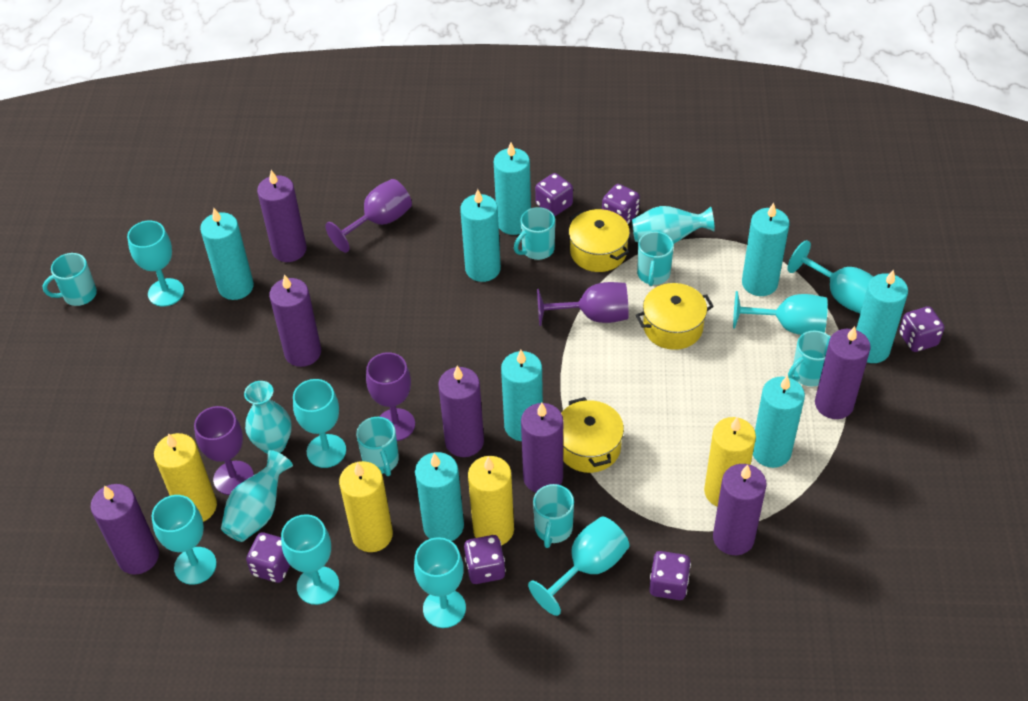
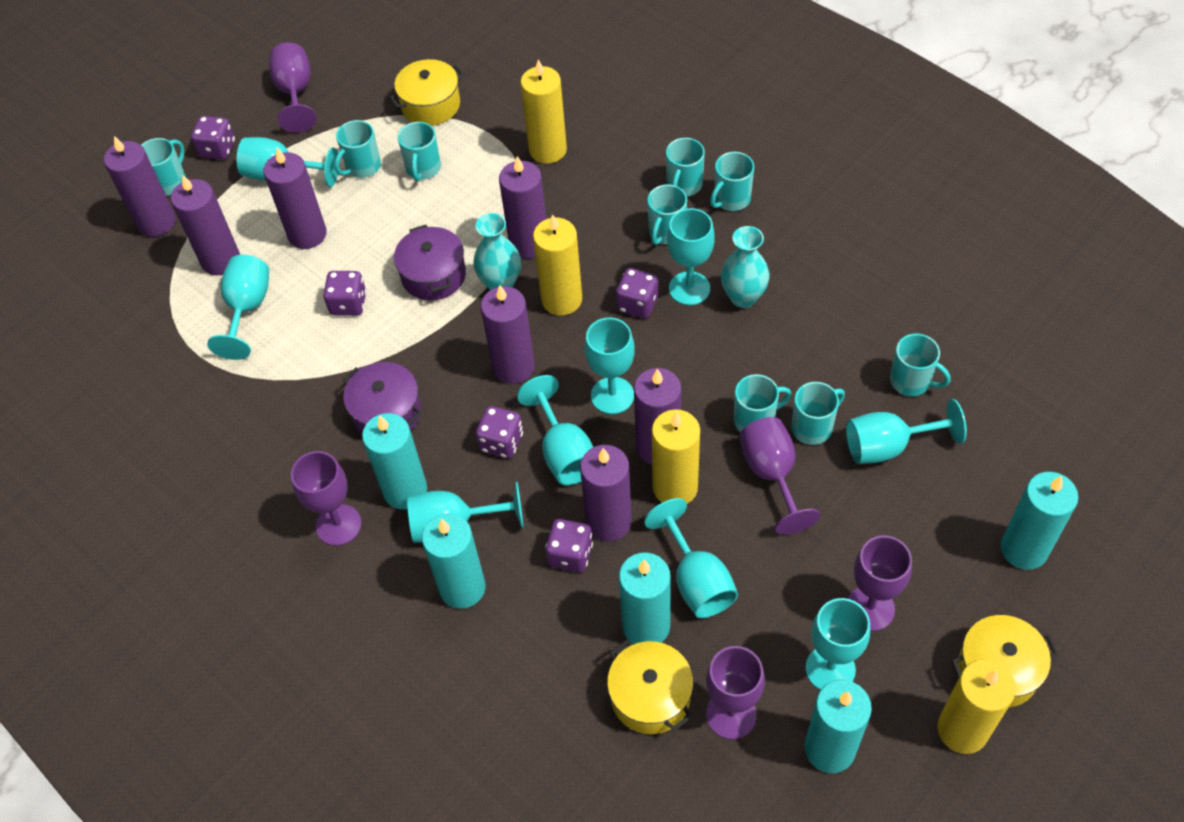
purple dice: [246,533,290,583] [464,535,506,584] [535,173,573,216] [602,184,640,224] [649,551,691,600] [899,306,944,352] = 6 -> [191,116,235,160] [323,271,367,316] [476,406,523,458] [545,519,593,572] [616,268,659,318] = 5
purple goblet: [194,406,254,495] [325,179,412,253] [366,352,415,441] [537,282,629,326] = 4 -> [269,43,316,133] [291,451,362,546] [706,646,765,739] [739,417,821,535] [848,535,912,631] = 5
purple pot: none = 0 -> [343,362,422,434] [394,225,466,301] = 2
turquoise candle: [200,208,254,300] [415,452,464,541] [460,189,501,282] [494,143,531,235] [501,350,543,441] [742,203,790,296] [753,375,805,468] [856,269,908,363] = 8 -> [362,413,427,509] [422,513,486,609] [619,552,671,644] [805,680,872,773] [1001,472,1078,570] = 5
turquoise goblet: [127,221,184,307] [152,495,217,585] [281,514,339,605] [293,379,346,468] [414,537,466,628] [528,517,629,616] [733,291,828,335] [787,240,873,314] = 8 -> [207,255,269,360] [237,137,338,187] [407,482,524,542] [517,375,593,485] [585,318,635,414] [644,498,738,618] [667,208,715,305] [806,598,870,690] [846,399,967,464] = 9
turquoise mug: [43,253,97,306] [356,417,399,476] [514,207,555,260] [533,484,574,548] [637,231,674,286] [788,331,830,386] = 6 -> [141,138,186,196] [334,120,381,178] [398,122,441,181] [647,184,687,245] [666,138,705,197] [710,152,754,211] [734,374,791,432] [791,382,845,445] [890,334,951,396] = 9
turquoise vase: [221,450,293,542] [244,381,292,454] [632,206,715,243] = 3 -> [473,213,521,290] [721,226,770,308] = 2

